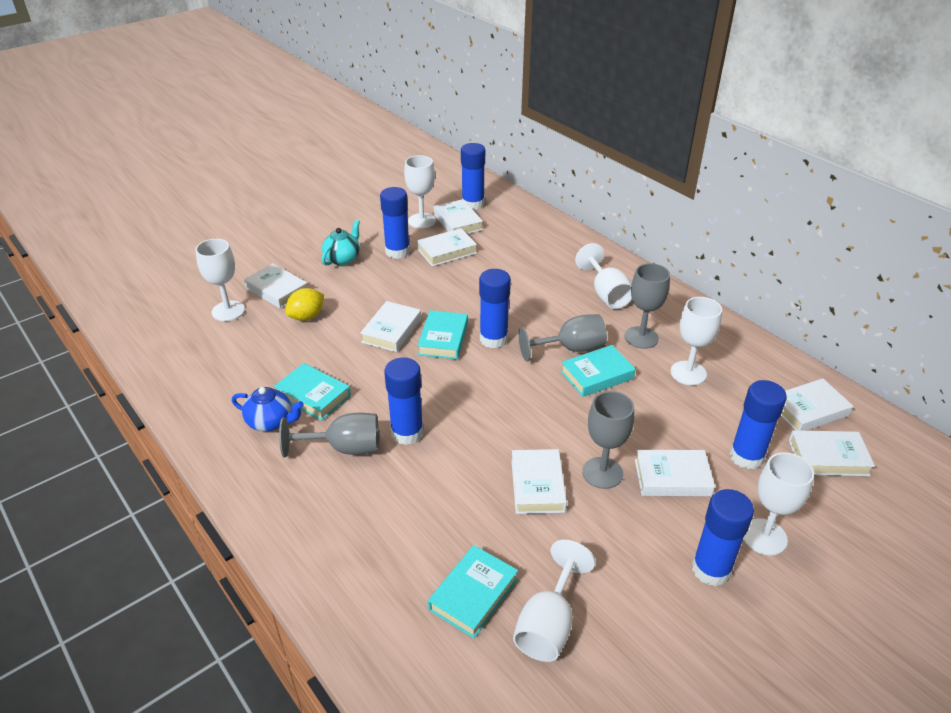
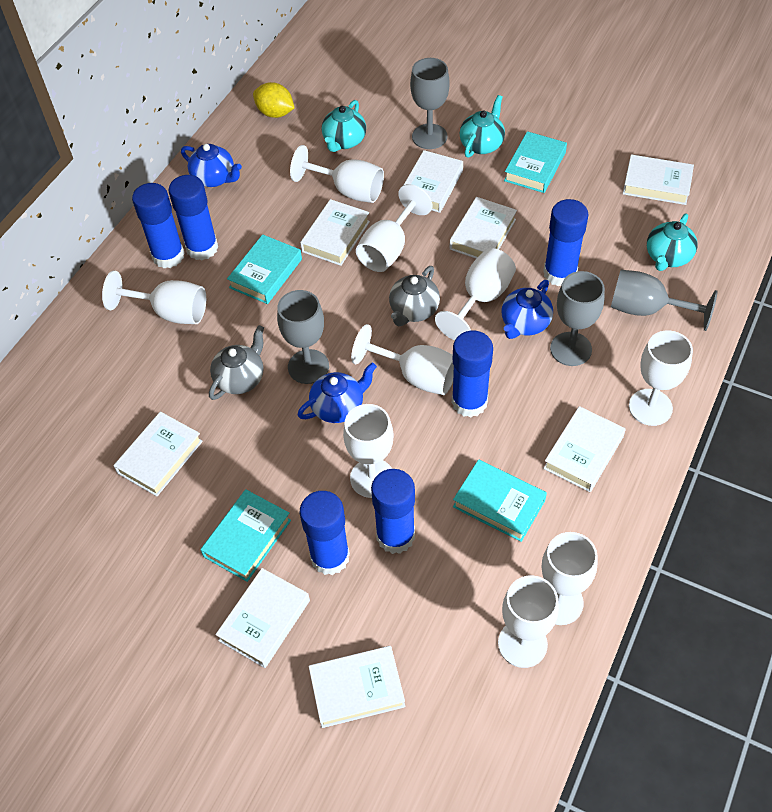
blue teapot: [232,387,304,432] = 1 -> [181,144,242,187] [298,363,377,423] [501,280,553,339] = 3
grey teapot: none = 0 -> [209,325,264,400] [389,266,440,326] = 2
turquoise teapot: [322,220,360,266] = 1 -> [322,100,366,152] [460,95,505,158] [647,213,698,271] = 3
white goblet: [195,239,245,321] [404,155,436,229] [513,540,595,662] [575,243,632,309] [670,297,722,385] [743,452,814,556] = 6 -> [102,271,206,324] [290,145,384,203] [343,404,394,498] [351,324,454,395] [356,184,432,272] [435,248,516,340] [498,575,559,668] [542,532,598,625] [629,330,693,426] = 9

